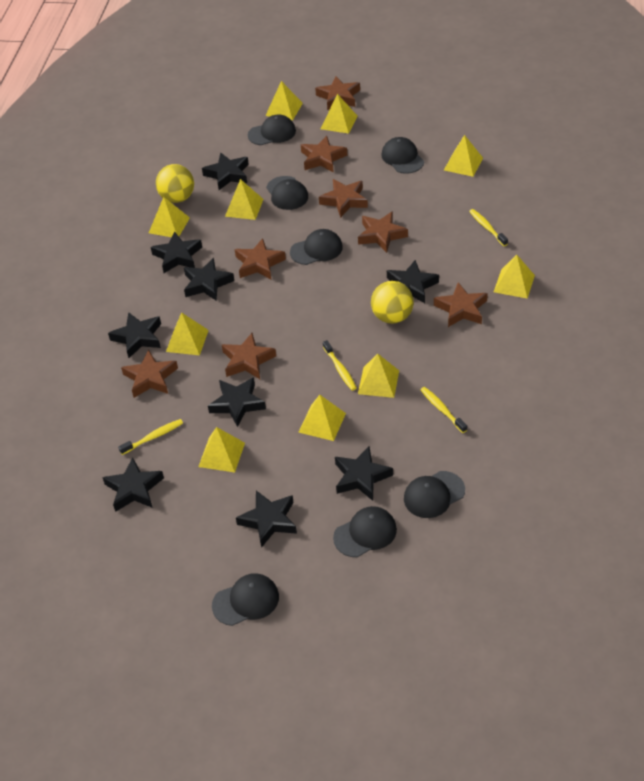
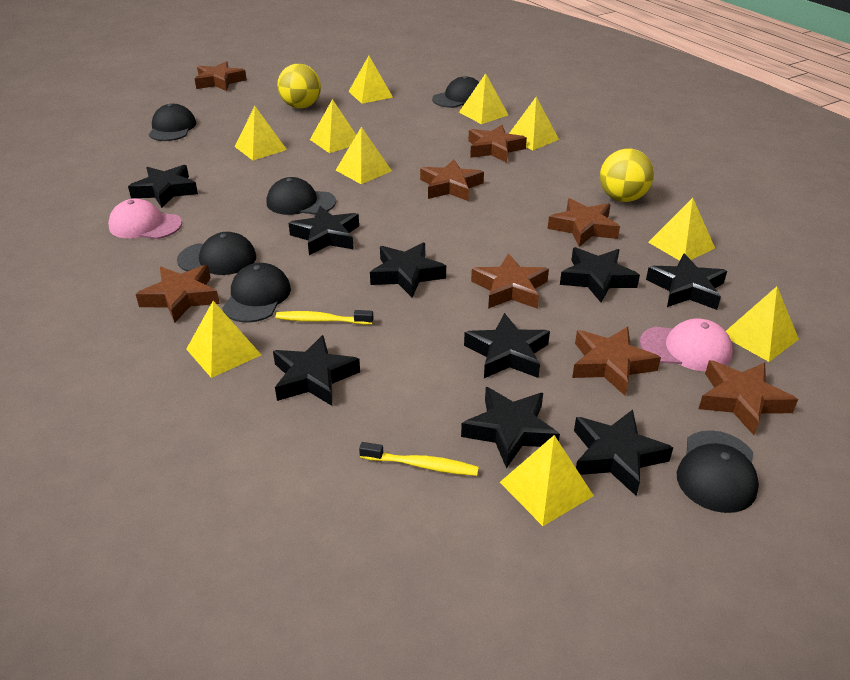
black cap: [212,573,279,626] [248,115,296,145] [266,176,308,210] [290,229,343,265] [333,506,397,557] [381,137,424,174] [404,471,465,518] = 7 -> [149,103,196,141] [177,232,256,275] [222,263,291,323] [267,177,336,215] [432,76,479,108] [677,430,759,513] = 6
pink cap: none = 0 -> [108,199,182,239] [640,319,733,371] = 2
yellow toothbrush: [118,419,183,455] [323,340,357,391] [420,387,467,433] [469,209,508,246] = 4 -> [276,310,373,325] [359,442,479,476] = 2

